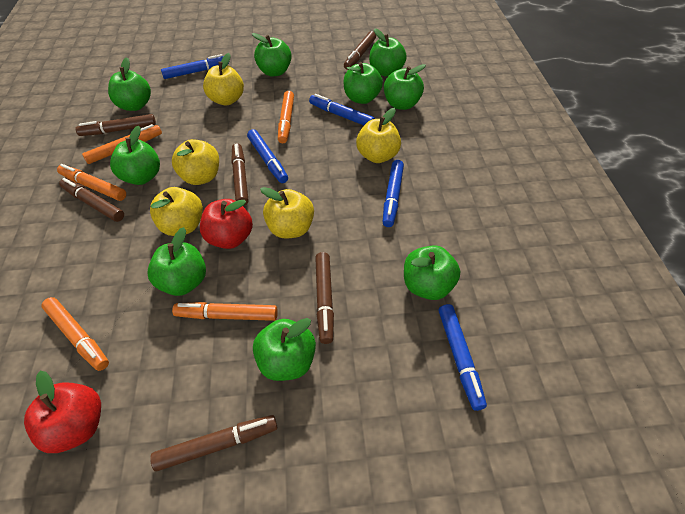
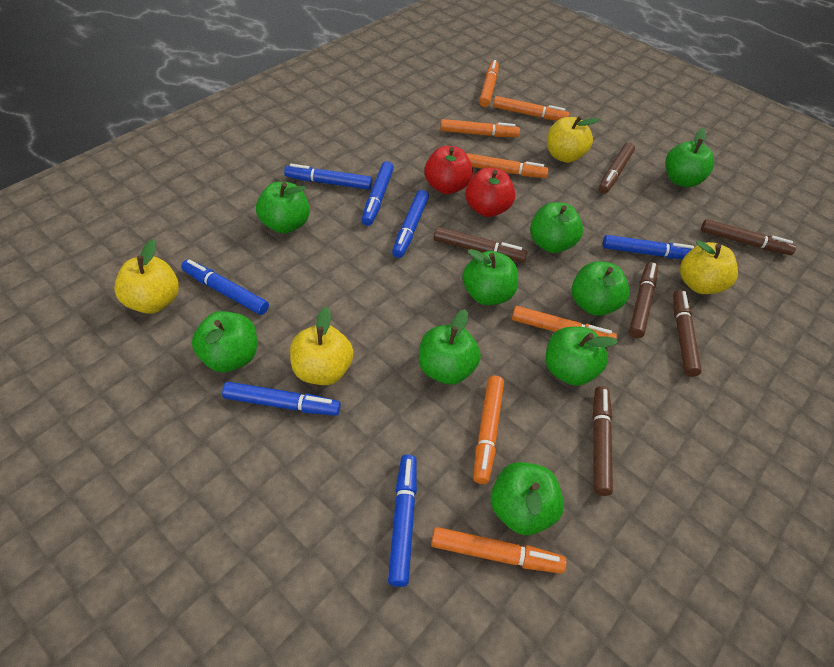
blue marker: [161,54,229,79] [247,129,288,183] [309,94,375,125] [383,160,404,227] [439,304,487,411] = 5 -> [181,259,269,315] [222,382,341,416] [284,164,372,190] [361,161,394,226] [388,455,417,587] [392,190,429,258] [603,235,694,259] = 7
orange marker: [42,297,109,371] [57,164,126,201] [82,124,162,164] [172,302,278,321] [278,91,294,143] = 5 -> [431,527,567,574] [440,119,520,137] [467,153,549,178] [474,375,504,484] [479,60,499,107] [493,96,569,121] [512,306,617,346] = 7
yellow apple: [150,187,203,236] [172,139,219,185] [203,53,244,105] [260,187,314,238] [356,108,401,163] = 5 -> [114,239,179,314] [290,307,353,385] [547,116,600,163] [680,240,738,294] = 4

